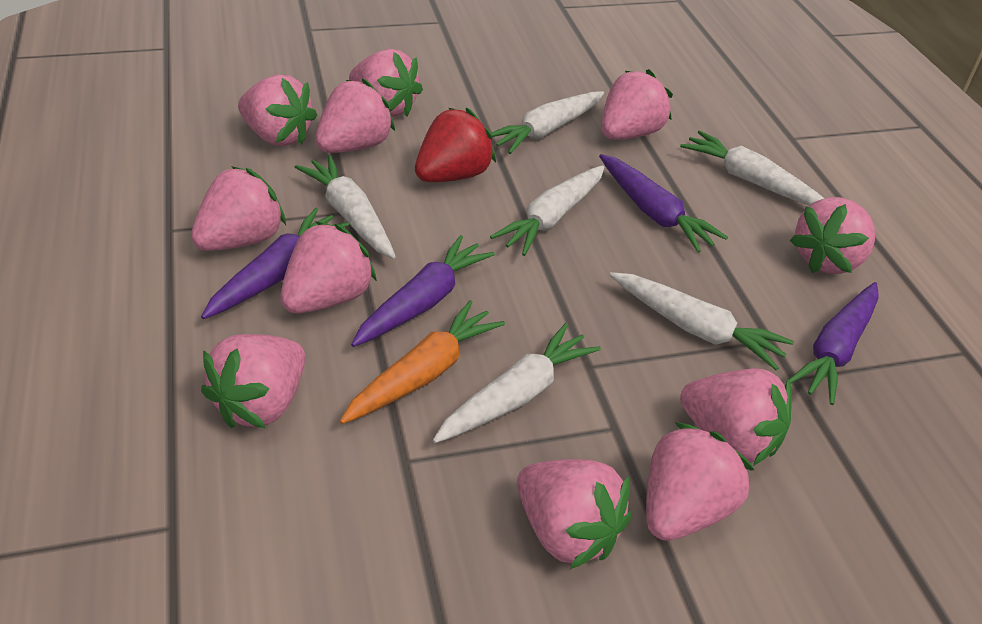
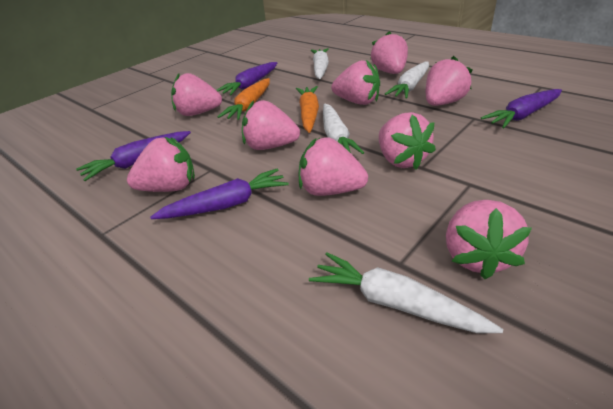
orange carrot: [340,300,505,424] = 1 -> [218,78,270,120] [296,86,319,133] = 2
pink strawberry: [191,166,286,251] [201,334,305,428] [238,74,317,146] [280,221,377,314] [315,78,395,153] [349,49,423,117] [517,459,631,569] [601,69,673,140] [646,422,754,541] [680,368,792,466] [790,197,875,274] = 11 -> [127,137,195,192] [171,73,222,116] [242,100,300,150] [299,137,368,196] [331,60,380,105] [370,31,408,74] [379,112,436,170] [426,56,473,106] [446,200,532,279] = 9
red strawberry: [415,108,496,182] = 1 -> none = 0
white carrot: [295,155,396,259] [433,323,601,443] [490,165,605,256] [491,91,604,154] [610,272,794,370] [680,130,824,206] = 6 -> [309,252,503,333] [311,48,329,79] [323,104,364,154] [385,61,429,98] = 4

